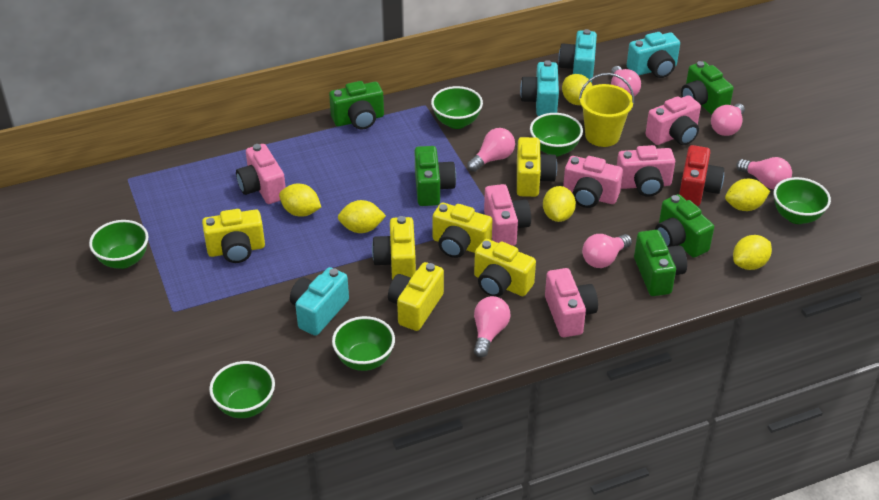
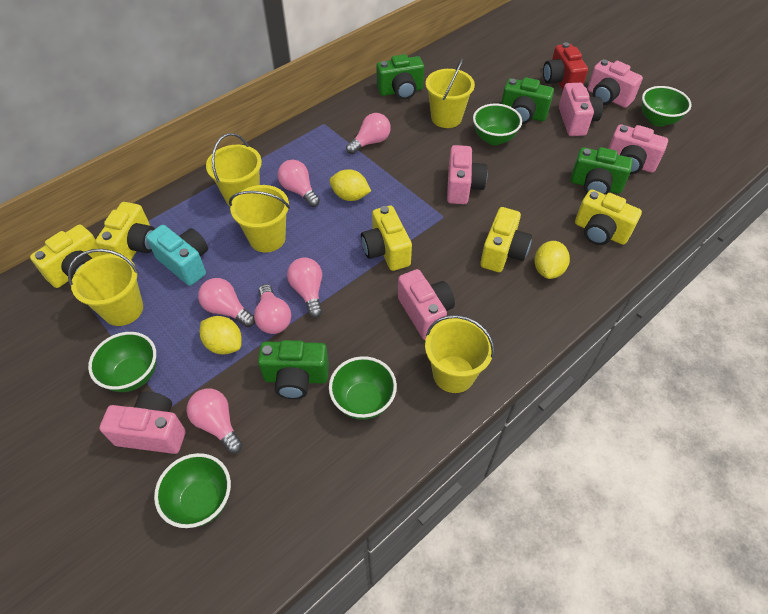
green bowl: [89,220,148,269] [209,361,275,418] [332,316,395,371] [431,86,483,129] [530,113,583,157] [774,177,831,224] = 6 -> [88,332,156,392] [154,453,231,528] [329,356,397,420] [473,104,522,145] [642,86,692,127] = 5
green camera: [329,81,384,130] [415,146,456,206] [634,230,687,296] [655,194,714,258] [681,61,734,115] = 5 -> [258,340,329,399] [377,54,424,100] [501,77,554,124] [570,147,633,195] = 4
turquoise camera: [290,267,349,336] [520,60,559,116] [558,29,597,83] [627,32,680,78] = 4 -> [146,225,208,286] = 1
yellow bucket: [579,73,634,147] = 1 -> [68,249,143,326] [206,133,262,206] [229,185,290,252] [425,315,495,393] [426,58,475,128] = 5
yellow camera: [202,209,265,263] [372,216,416,279] [388,262,444,331] [433,203,493,258] [474,239,536,297] [517,137,557,197] = 6 -> [30,225,103,288] [95,202,155,260] [361,205,412,271] [480,207,532,272] [575,190,642,245] = 5
yellow lemon: [279,183,321,217] [338,200,386,233] [543,186,576,222] [562,74,593,105] [725,179,770,211] [733,235,772,270] = 6 -> [200,316,242,355] [329,169,371,201] [534,241,570,279] = 3

